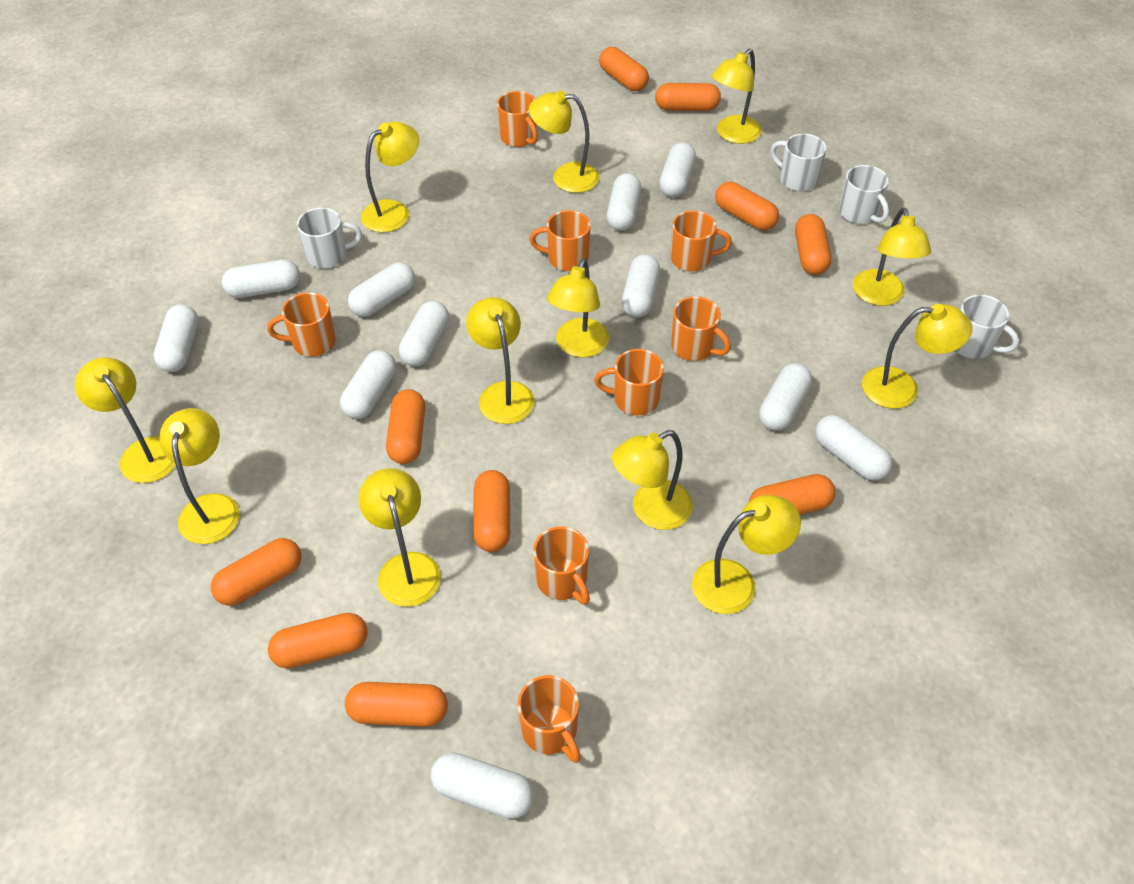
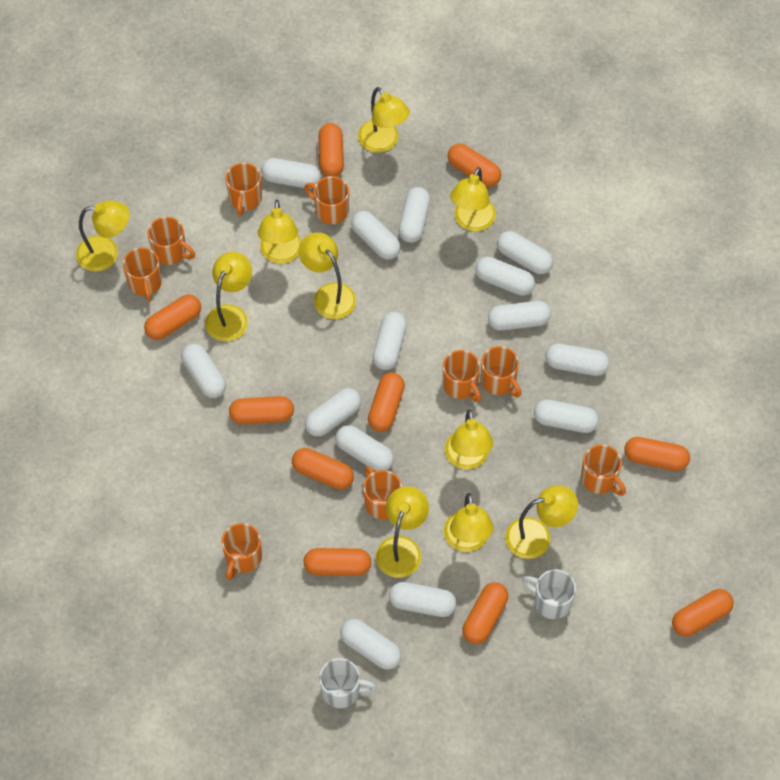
orange mug: [267,292,336,357] [497,91,538,147] [518,675,581,763] [530,210,591,271] [533,527,590,605] [594,349,664,415] [670,211,732,271] [671,296,731,361] = 8 -> [123,247,162,302] [148,217,195,265] [221,523,262,581] [225,163,262,216] [304,176,349,224] [363,466,402,520] [443,350,481,402] [481,346,521,397] [581,444,626,496] = 9
white capsule: [154,304,199,372] [222,259,300,298] [340,350,396,419] [348,262,415,317] [399,301,449,366] [431,753,534,819] [607,173,641,231] [622,254,660,317] [659,142,696,197] [759,363,812,431] [815,415,892,481] = 11 -> [181,344,226,398] [261,158,321,189] [305,388,361,437] [335,425,394,471] [340,619,402,670] [351,211,401,260] [373,312,407,370] [389,582,456,617] [398,187,430,243] [475,257,535,296] [488,301,551,331] [497,231,553,274] [534,400,599,433] [545,344,609,376] = 14
white mug: [297,207,362,268] [770,134,827,191] [839,165,889,224] [955,294,1019,359] = 4 -> [319,658,377,708] [522,569,576,619] = 2
yellow lamp: [75,358,176,483] [159,408,240,544] [358,468,441,607] [361,121,419,233] [466,297,535,424] [529,90,600,193] [547,258,609,357] [612,430,693,530] [692,495,801,614] [712,49,762,144] [853,207,931,306] [862,304,973,409] = 12 -> [76,201,130,272] [205,252,252,342] [258,200,301,264] [299,232,356,319] [358,87,410,153] [376,486,429,578] [444,493,494,552] [445,409,493,469] [450,167,496,231] [505,485,578,559] = 10

